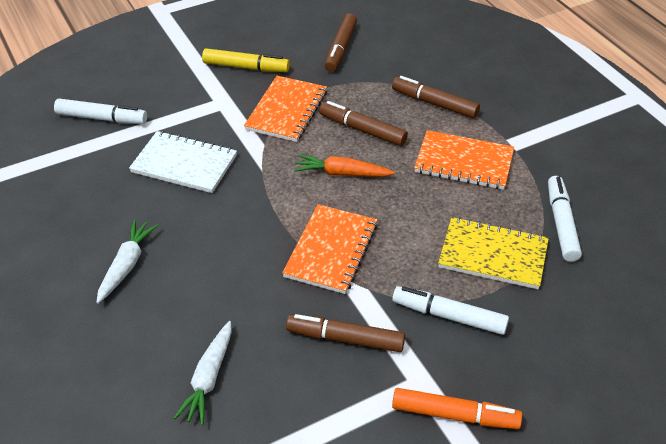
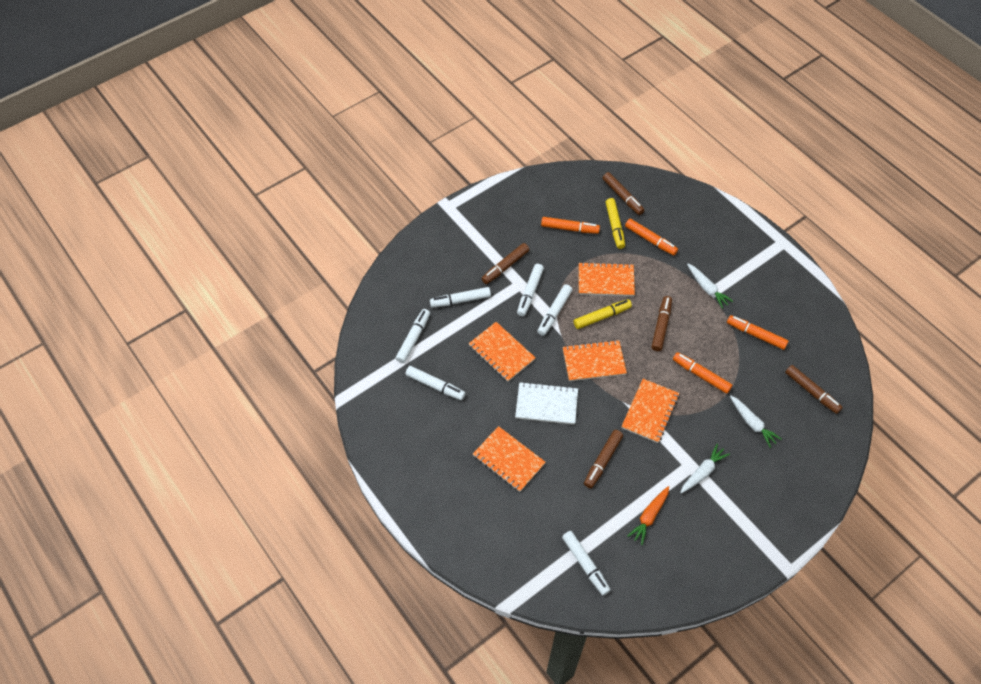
brown marker: [286,314,405,352] [319,101,408,146] [324,13,357,72] [392,76,480,118] = 4 -> [481,243,529,284] [584,430,623,488] [603,172,644,215] [652,296,672,351] [785,365,843,414] = 5
orange marker: [392,388,522,429] = 1 -> [541,217,600,234] [625,219,678,255] [673,352,732,394] [727,315,789,350] = 4
orange notebook: [244,76,327,142] [282,204,378,294] [414,130,514,190] = 3 -> [469,322,536,382] [473,426,546,492] [563,340,627,381] [579,262,635,296] [621,379,679,443] = 5
white carrot: [96,220,158,304] [174,321,232,425] = 2 -> [680,444,730,493] [687,264,733,309] [730,396,782,448] = 3
white marker: [54,98,147,124] [392,286,509,335] [548,176,582,262] = 3 -> [396,309,430,363] [405,366,466,400] [430,287,491,308] [517,264,544,316] [537,284,572,336] [562,531,611,595] = 6
yellow marker: [202,48,290,72] = 1 -> [574,299,632,329] [606,198,625,249] = 2
yellow notebook: [438,217,549,289] = 1 -> none = 0

